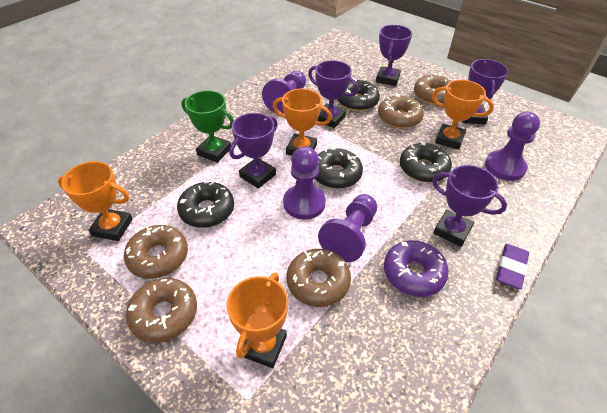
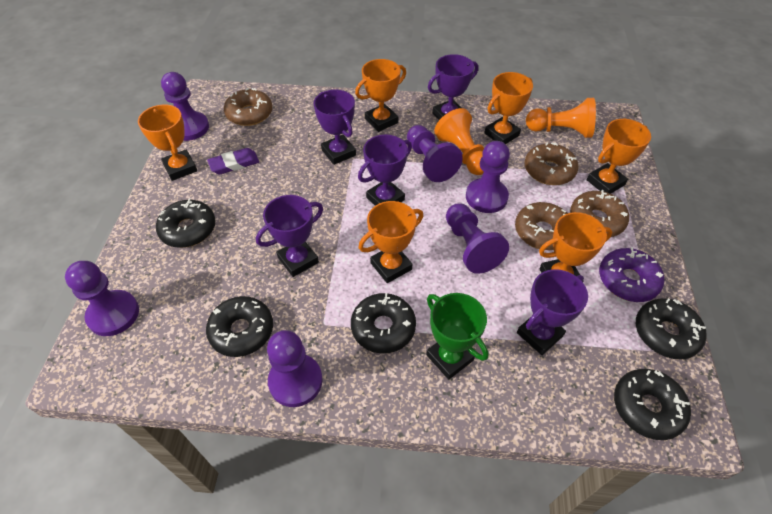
black donut: [177,181,234,228] [315,147,363,189] [337,79,380,111] [400,142,452,182] = 4 -> [156,198,215,248] [206,296,273,357] [351,293,416,353] [614,369,691,440] [636,298,707,359] = 5
brown donut: [124,225,188,279] [126,278,197,343] [287,249,351,307] [378,94,424,129] [414,74,452,105] = 5 -> [224,88,273,126] [515,202,568,250] [525,142,579,185] [570,190,629,237] = 4
orange pawn: none = 0 -> [434,108,484,175] [526,98,596,138] = 2
orange trophy: [58,161,133,241] [226,273,288,368] [273,89,332,156] [432,80,494,150] = 4 -> [138,104,197,181] [355,59,406,132] [359,201,423,283] [484,72,533,144] [539,212,613,281] [587,119,651,194] = 6
purple pawn: [262,71,306,114] [283,146,326,219] [318,194,377,262] [485,112,540,181] = 4 -> [65,261,139,336] [161,72,209,141] [267,330,323,407] [407,125,463,182] [446,203,509,274] [466,141,510,213] = 6

